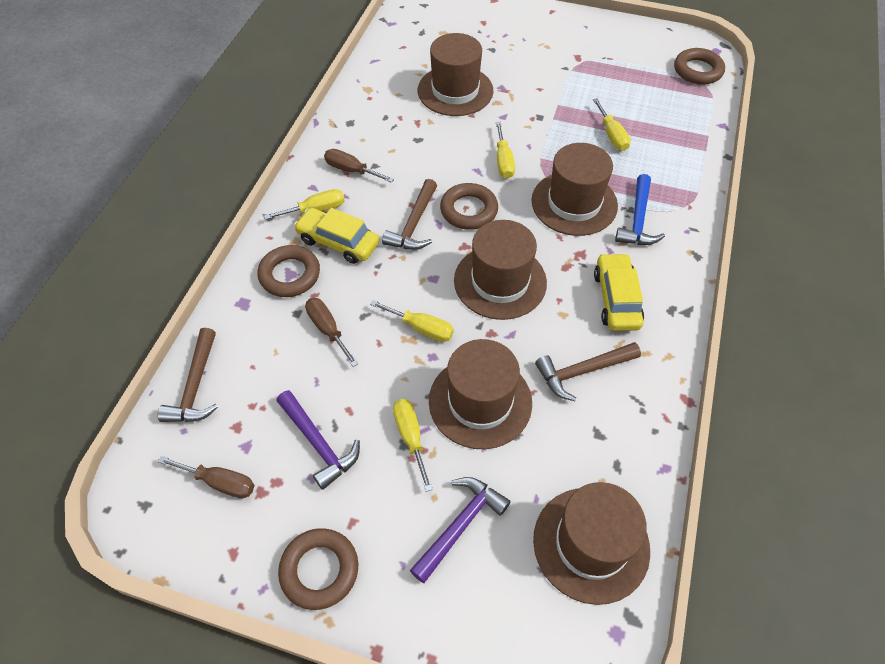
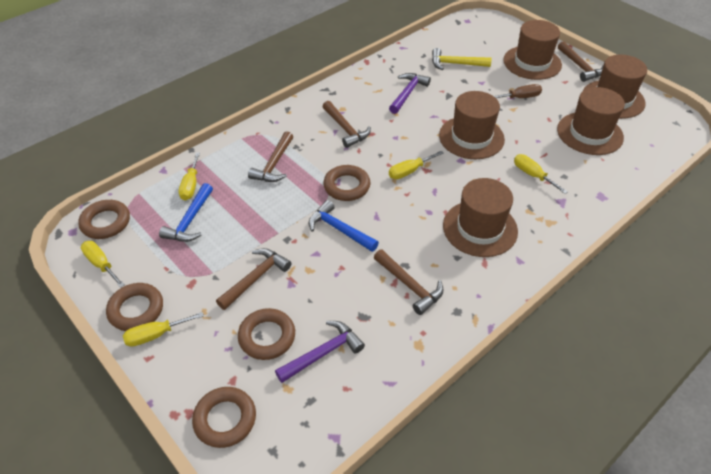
blue hammer: [615,174,665,245] = 1 -> [159,183,213,242] [309,200,379,252] = 2
brown hammer: [158,328,218,422] [382,179,437,250] [535,342,641,401] = 3 -> [216,248,291,310] [248,131,293,182] [323,101,371,148] [374,249,443,315] [558,41,604,82] = 5
brown ring: [258,245,320,297] [278,528,358,610] [440,183,498,230] [674,48,725,85] = 4 -> [78,200,130,239] [106,283,163,331] [192,387,256,448] [238,308,295,360] [323,165,371,201] = 5
brown screwdriver: [158,456,255,498] [305,298,358,367] [324,149,394,183] = 3 -> [494,84,542,99] = 1
yellow car: [294,208,379,264] [594,253,644,331] = 2 -> none = 0
yellow hammer: none = 0 -> [432,48,492,70] = 1

